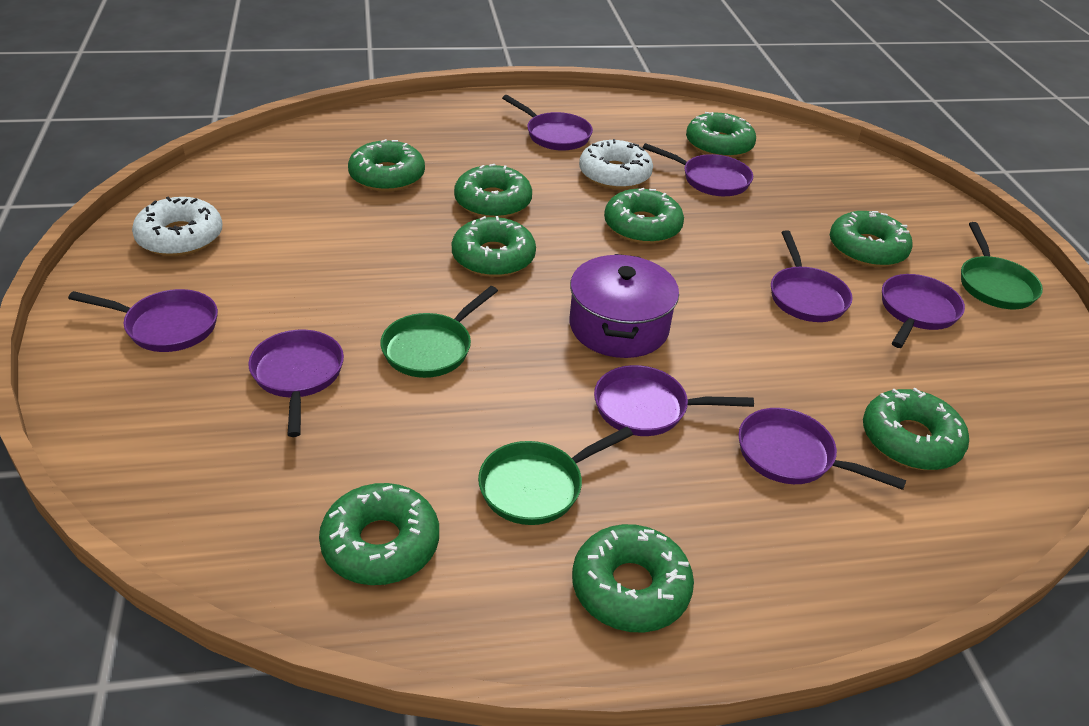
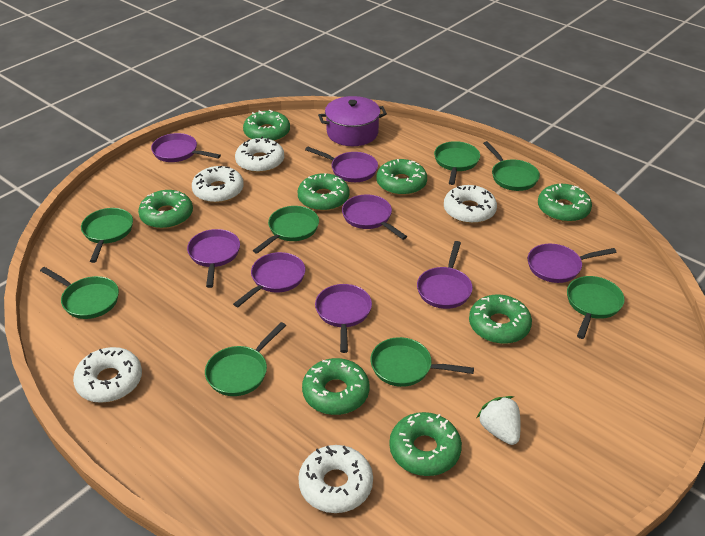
green donut: [319,483,439,585] [348,139,425,192] [452,216,536,277] [454,164,532,218] [572,524,694,633] [604,188,684,244] [686,112,756,158] [830,211,913,267] [863,388,969,470] = 9 -> [138,190,193,229] [243,110,290,141] [297,173,350,211] [302,358,369,415] [376,159,427,195] [389,412,462,476] [469,295,532,344] [538,184,592,222] = 8
green pan: [380,286,498,378] [478,426,633,525] [961,222,1043,309] = 3 -> [40,267,119,319] [81,208,133,263] [205,322,286,396] [253,206,319,254] [370,337,474,387] [434,141,480,185] [483,141,540,191] [567,276,625,339] = 8
white donut: [132,197,222,256] [579,139,653,189] = 2 -> [73,347,142,403] [192,166,244,203] [235,137,284,173] [298,445,373,513] [444,185,497,224] = 5
white strawberry: none = 0 -> [477,396,521,445] = 1

